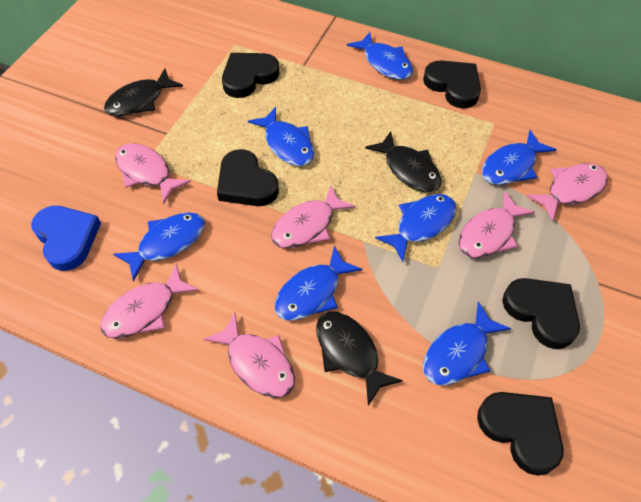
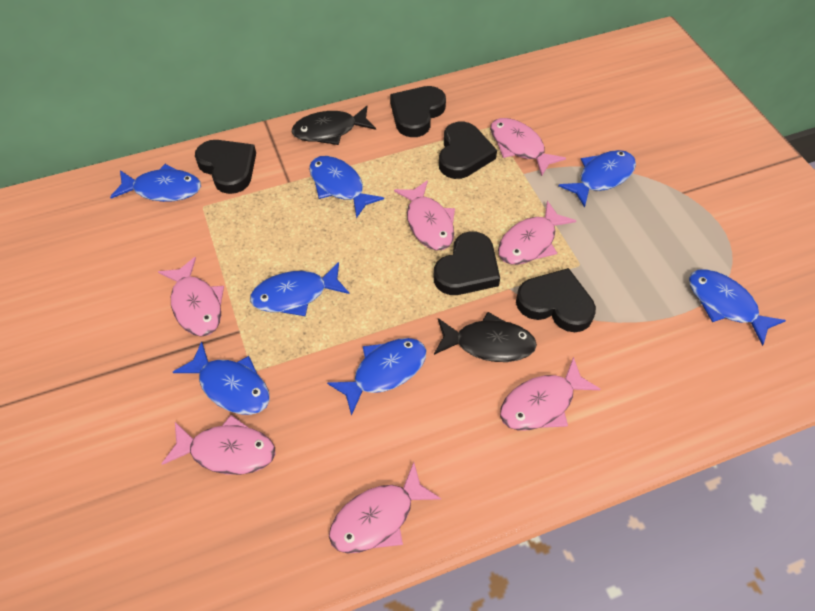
black fish: [104,68,183,116] [316,311,403,406] [365,131,442,192] = 3 -> [292,106,376,145] [434,312,537,362] = 2
blue heart: [31,206,101,271] = 1 -> none = 0
pink fish: [100,264,199,339] [115,143,191,204] [203,312,295,398] [271,185,356,249] [458,191,535,258] [527,163,608,221] = 6 -> [158,257,224,337] [162,415,275,475] [329,462,441,554] [394,180,455,251] [490,118,566,176] [498,201,576,265] [500,357,601,430] = 7

